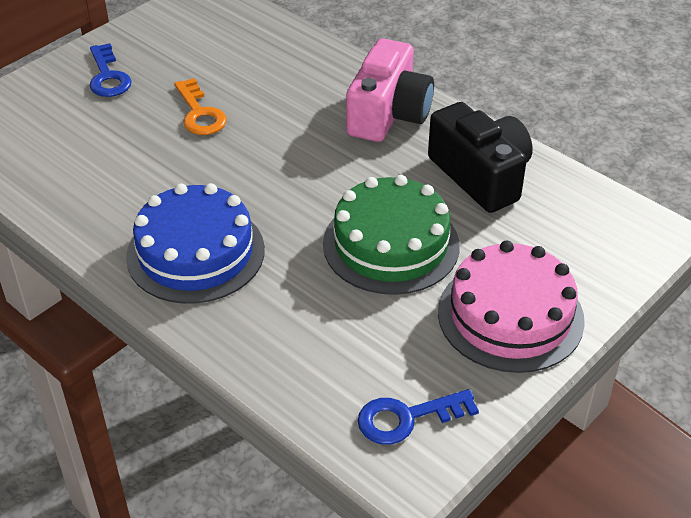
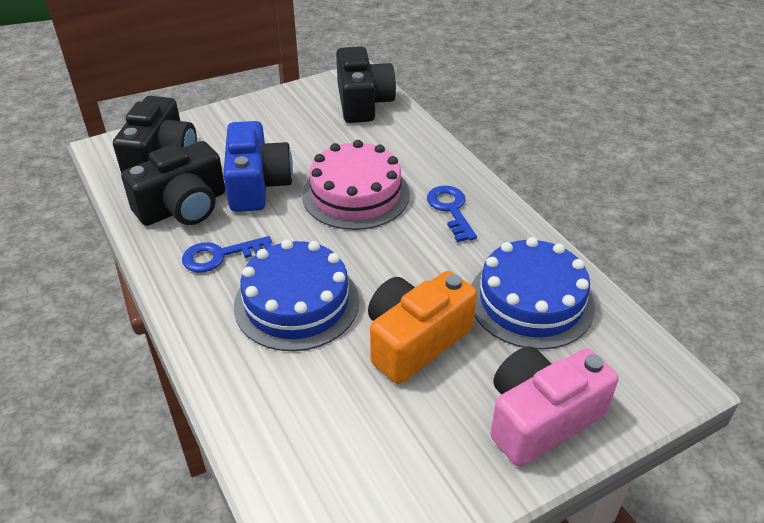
black camera: [428,102,533,213] = 1 -> [113,96,197,173] [121,141,225,226] [336,46,396,123] = 3
blue cake: [126,183,265,304] = 1 -> [234,239,359,351] [471,237,595,350] = 2
blue camera: none = 0 -> [223,121,293,212] = 1
green cake: [323,175,460,295] = 1 -> none = 0
orange camera: none = 0 -> [368,271,477,384] = 1
orange key: [174,78,227,135] = 1 -> none = 0

